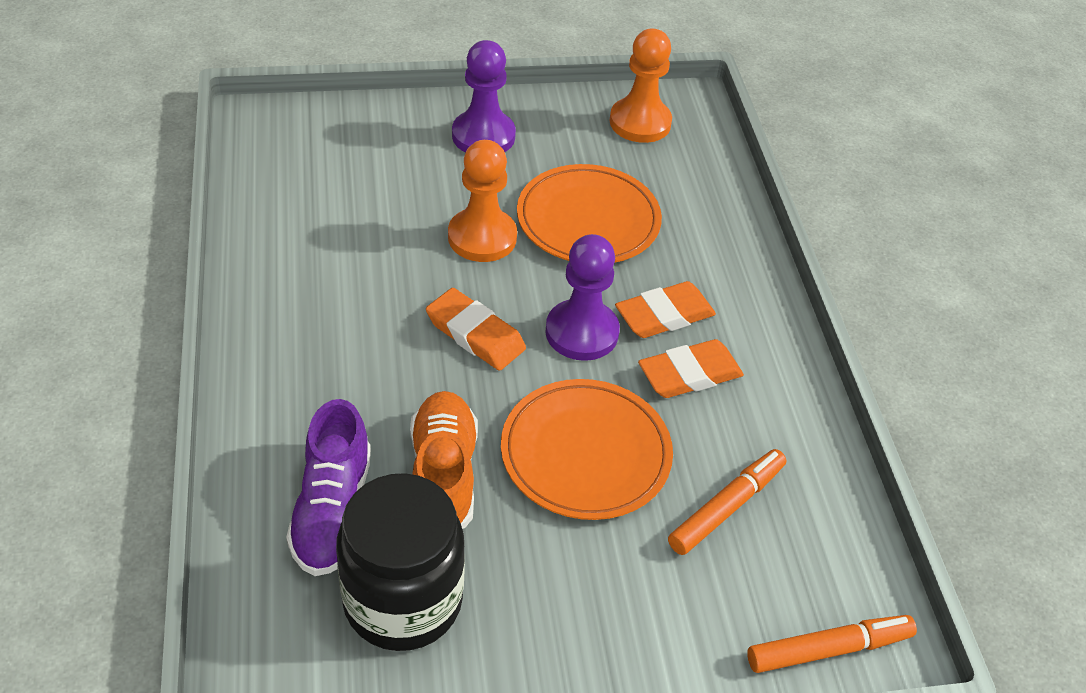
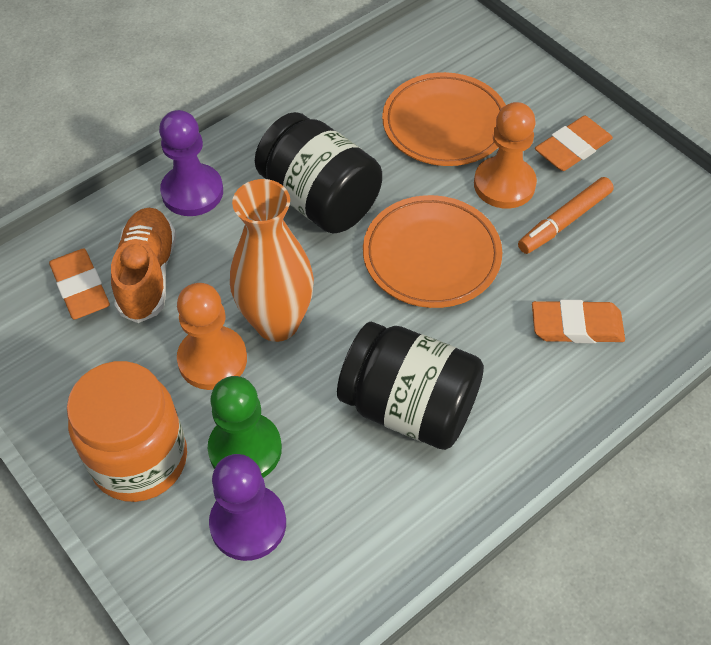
black jar: [336,473,465,651] = 1 -> [255,112,382,233] [337,322,484,450] = 2
green pawn: none = 0 -> [208,376,282,478] = 1
orange jar: none = 0 -> [67,361,187,502] = 1
orange marker: [668,449,786,555] [747,615,917,673] = 2 -> [518,177,614,254] = 1
orange vase: none = 0 -> [230,179,314,342] = 1
purple shoe: [286,399,371,576] = 1 -> none = 0

